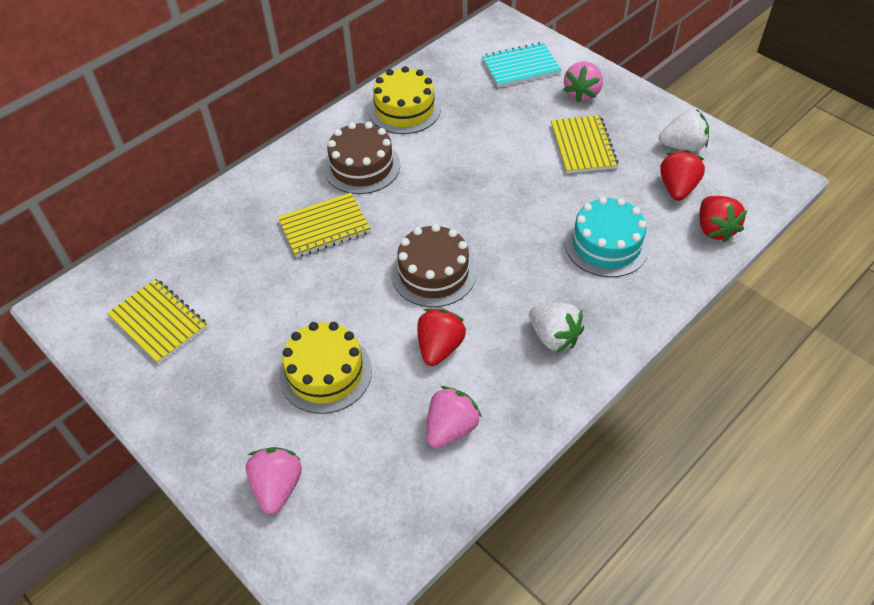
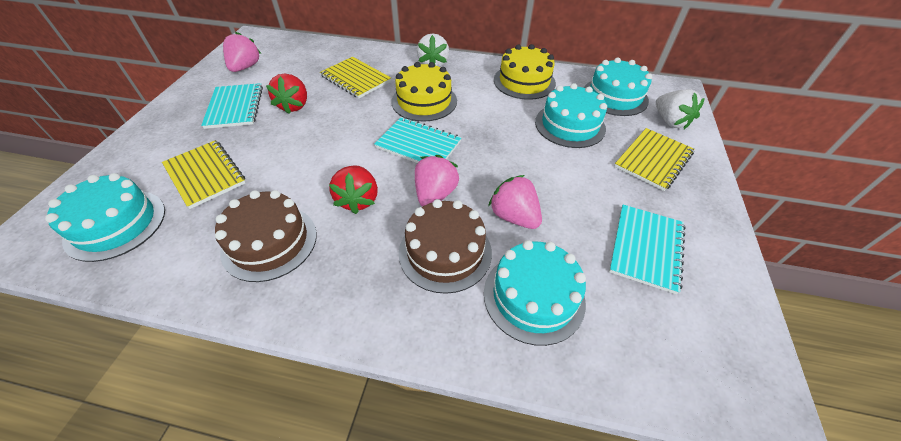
red strawberry: [417,308,466,366] [660,150,705,201] [700,196,747,243] = 3 -> [266,74,307,114] [329,165,378,214] = 2
turquoise cake: [565,197,649,277] = 1 -> [45,173,165,262] [484,240,586,346] [535,83,607,148] [584,58,652,116] = 4
turquoise notebook: [481,42,561,87] = 1 -> [201,83,263,129] [374,117,462,163] [609,205,686,294] = 3

